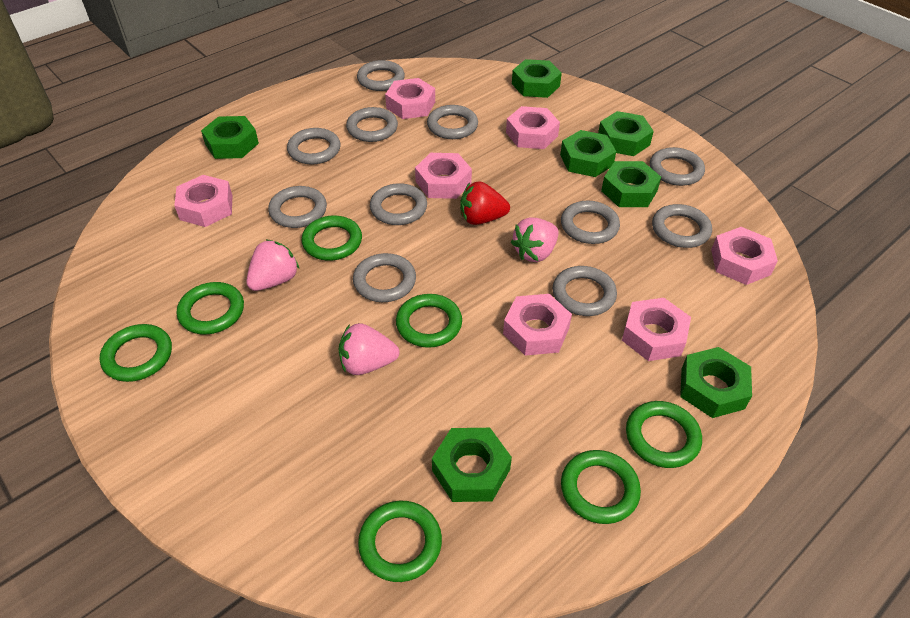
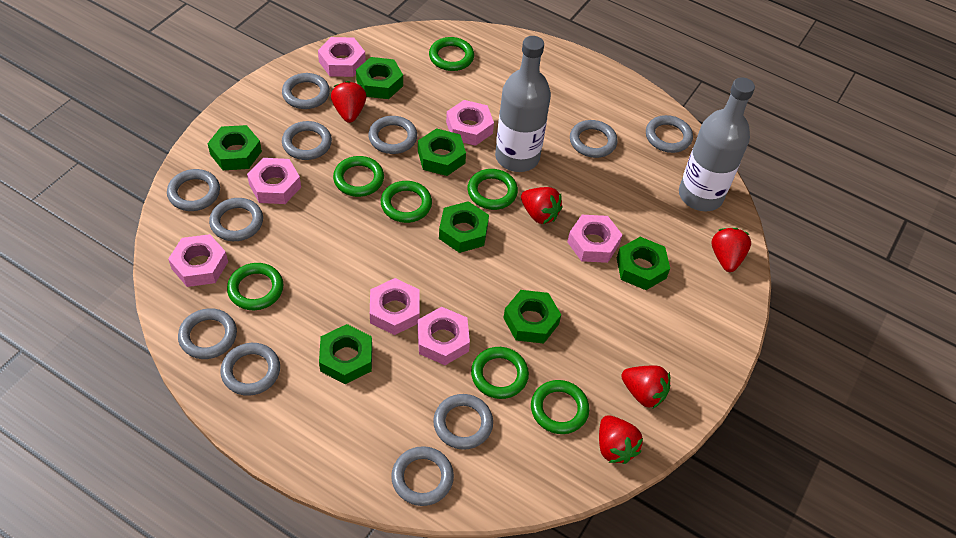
grey bottle: none = 0 -> [495,36,551,172] [679,77,755,211] = 2
pink strawberry: [246,240,299,291] [339,323,399,375] [511,218,559,262] = 3 -> none = 0
red strawberry: [460,181,510,225] = 1 -> [331,81,367,123] [521,187,563,224] [599,415,643,464] [621,366,670,408] [712,228,751,272] = 5

